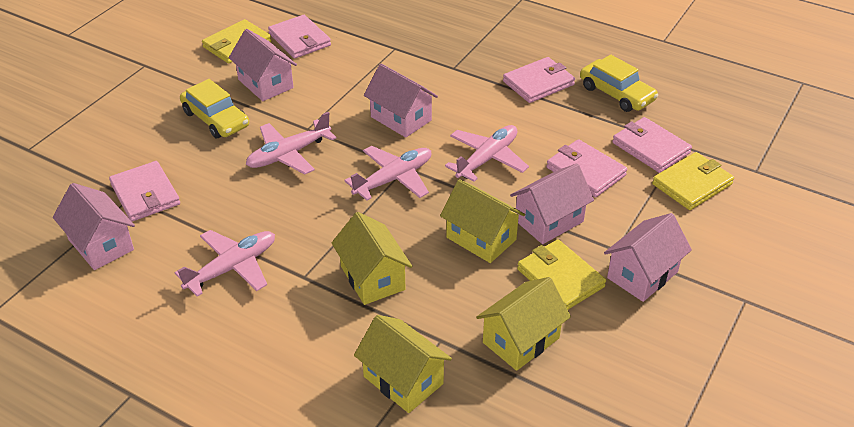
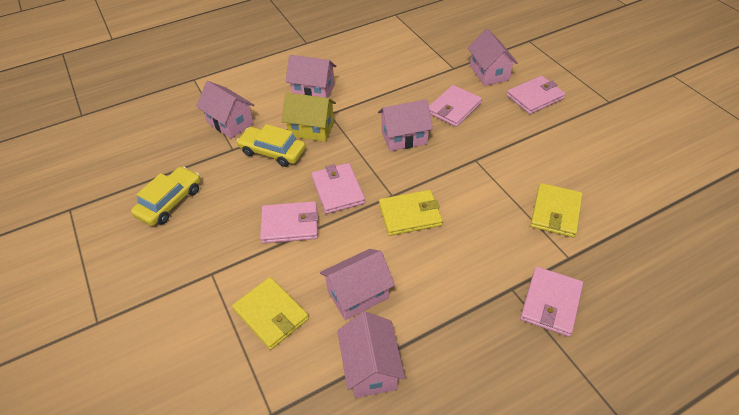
pink house: [53,183,135,270] [229,29,297,101] [364,64,438,138] [510,163,594,244] [604,213,692,302] = 5 -> [196,81,254,139] [286,55,336,98] [320,249,395,320] [338,311,405,398] [378,99,433,151] [468,29,518,86] = 6
pink plane: [175,230,275,297] [246,112,336,174] [344,146,431,201] [445,125,529,182] = 4 -> none = 0
yellow house: [332,212,413,305] [354,315,452,413] [440,179,525,263] [476,277,571,371] = 4 -> [282,92,336,142] = 1

